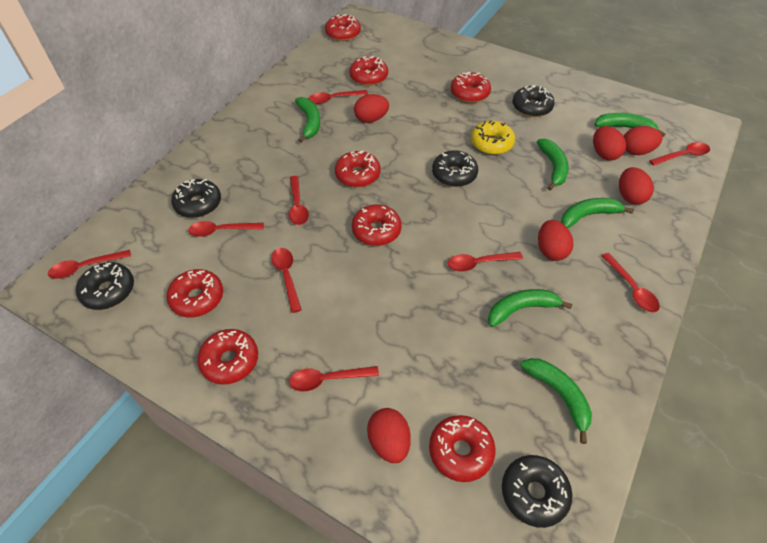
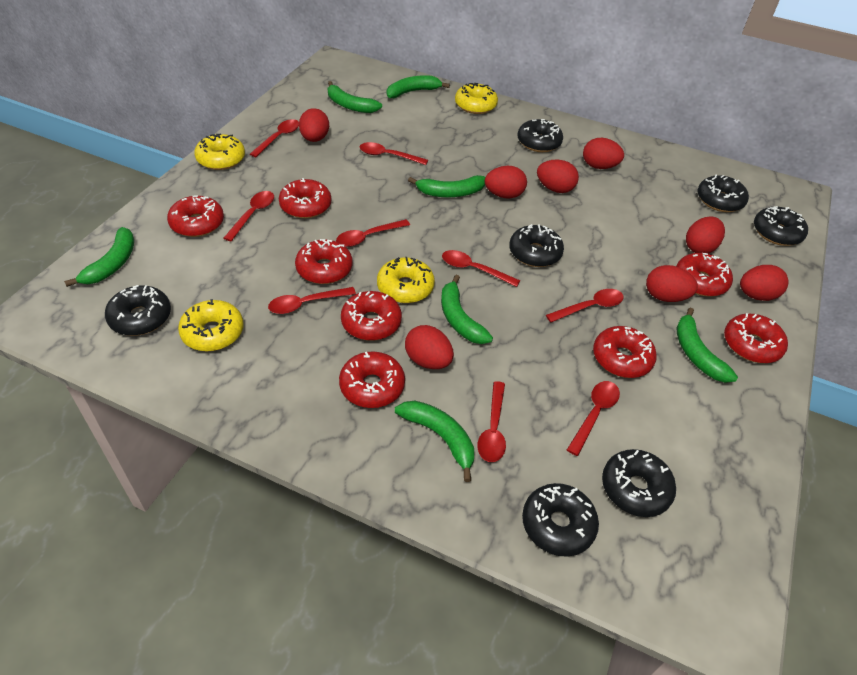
black donut: [76,262,134,310] [171,179,221,218] [432,150,478,187] [502,455,573,528] [512,85,555,117] = 5 -> [105,285,171,336] [509,224,564,267] [517,119,563,152] [522,483,599,557] [602,449,676,517] [698,174,749,212] [754,206,808,246] = 7
green banana: [295,97,320,143] [488,289,572,327] [520,358,592,444] [537,139,569,191] [561,198,634,228] [594,113,666,137] = 6 -> [64,227,134,287] [327,81,382,113] [387,75,450,98] [395,401,474,482] [408,175,485,197] [441,275,493,344] [676,307,738,383] = 7
red egg: [354,94,389,123] [367,408,411,463] [538,220,573,261] [593,126,626,160] [619,167,654,205] [624,126,663,155] = 6 -> [299,108,329,142] [405,325,454,369] [485,166,527,199] [537,160,579,193] [583,138,624,169] [646,265,698,302] [686,217,725,254] [740,265,789,301] = 8
yellow donut: [471,120,515,155] = 1 -> [178,299,244,351] [194,134,245,170] [377,257,435,303] [455,83,498,114] = 4

